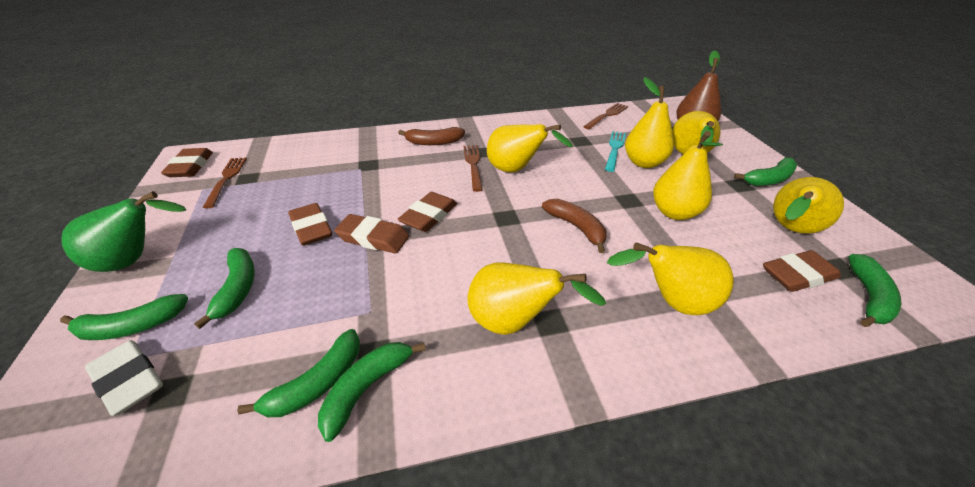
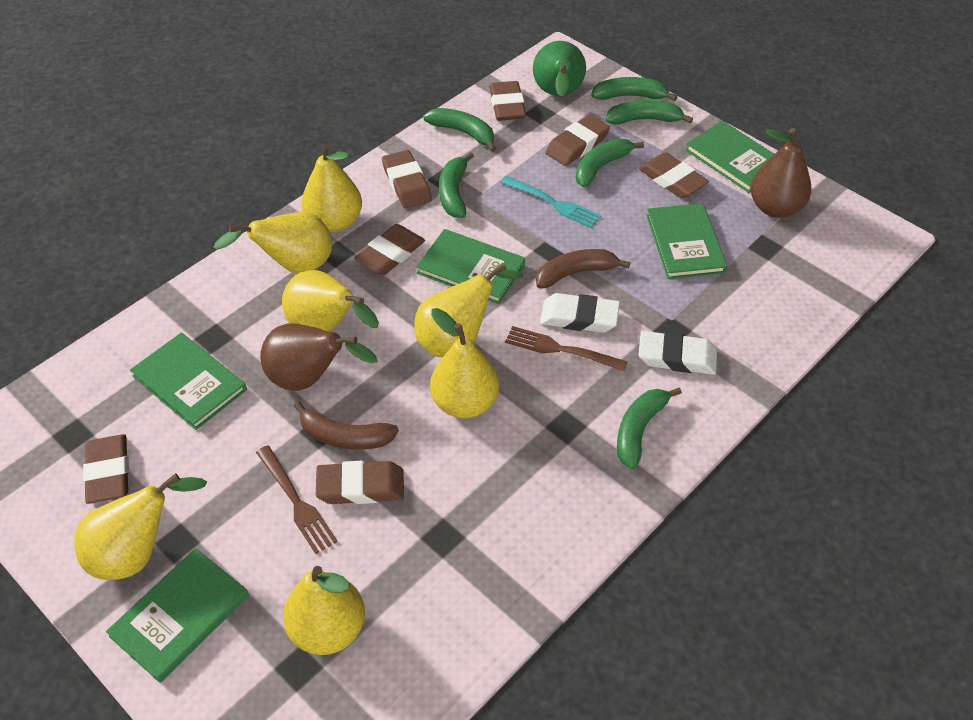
brown eraser: [161,148,213,177] [288,203,332,246] [334,214,409,254] [398,192,457,232] [763,250,841,292] = 5 -> [83,434,129,504] [316,461,404,504] [354,224,425,275] [382,150,432,208] [490,81,526,121] [546,114,610,166] [639,152,709,198] = 7
brown fork: [203,157,247,208] [464,145,483,192] [583,103,628,129] = 3 -> [256,445,338,554] [505,326,628,371] = 2
brown pear: [676,51,721,121] = 1 -> [260,323,377,391] [750,128,812,218] = 2
green book: none = 0 -> [106,548,249,683] [130,333,247,430] [416,229,525,304] [646,203,728,279] [685,121,774,193] = 5
white eraser: [85,340,163,416] = 1 -> [540,293,620,333] [639,331,717,375] = 2

